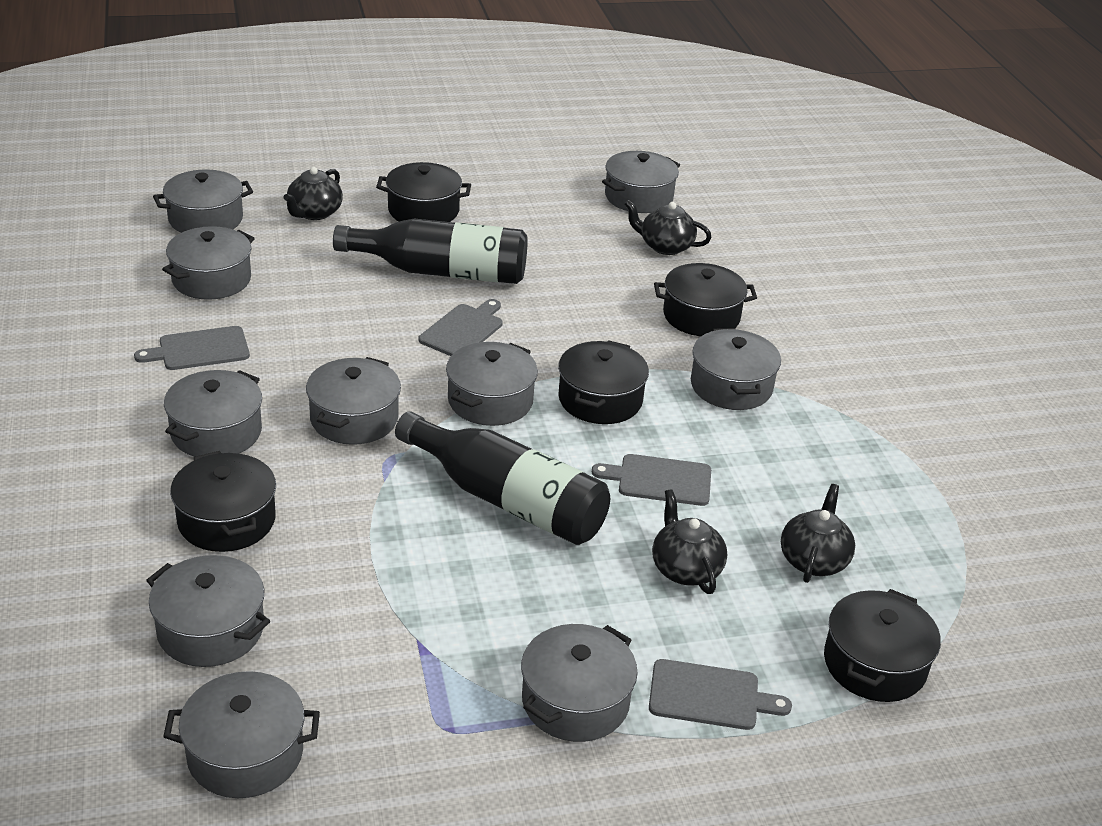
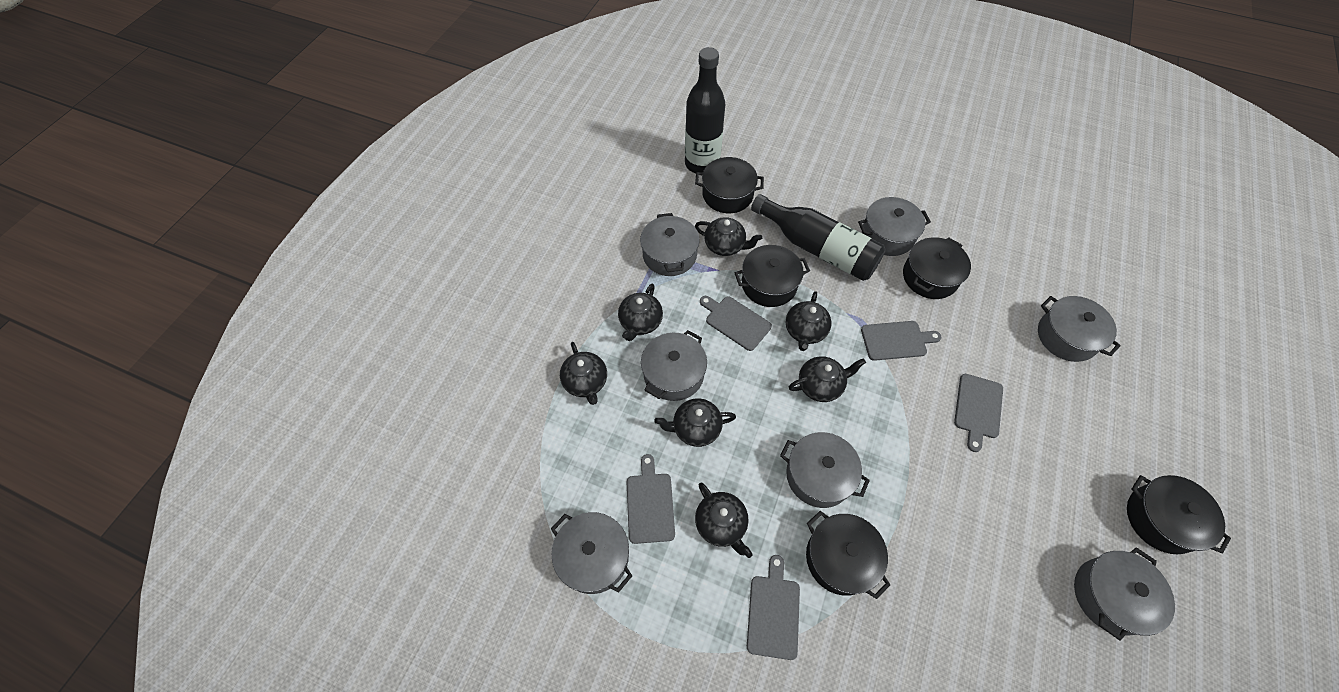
black teapot: [284,167,343,220] [624,200,712,255] [652,489,727,594] [781,484,855,583] = 4 -> [560,342,607,405] [618,284,663,341] [654,398,736,447] [695,217,762,256] [695,483,752,558] [785,291,832,351] [789,356,866,402] = 7
grey cutting board: [134,326,250,370] [419,299,503,356] [592,454,711,506] [649,659,792,730] = 4 -> [627,454,675,544] [700,296,772,351] [747,555,800,660] [861,321,941,361] [954,374,1003,452] = 5
grey pot: [146,555,270,667] [153,170,253,233] [162,226,255,300] [163,671,320,798] [164,370,262,457] [306,357,401,445] [446,342,538,426] [521,624,638,742] [602,151,680,213] [691,328,781,410] = 10 -> [551,512,632,594] [640,213,700,276] [641,330,707,401] [780,432,870,508] [858,197,931,256] [1038,296,1121,362] [1074,547,1175,641] = 7

